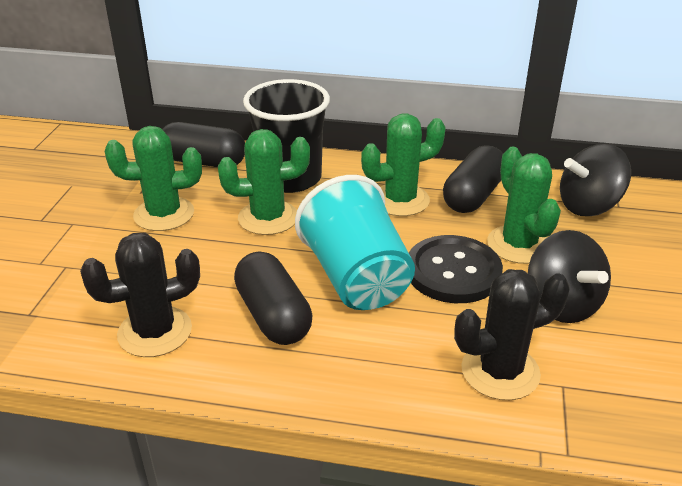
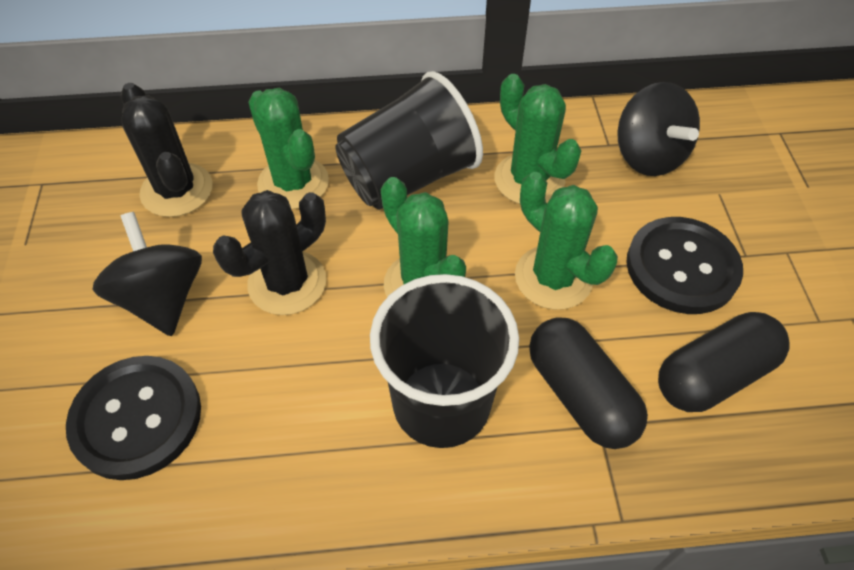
black button: [409,235,503,303] = 1 -> [66,356,201,480] [626,217,743,314] = 2
black capsule: [162,122,245,167] [234,251,312,345] [443,145,503,213] = 3 -> [529,317,648,449] [658,312,790,412] = 2
black cup: [243,79,330,193] = 1 -> [335,71,483,210] [370,274,519,448] = 2
turquoise cup: [295,175,415,310] = 1 -> none = 0

